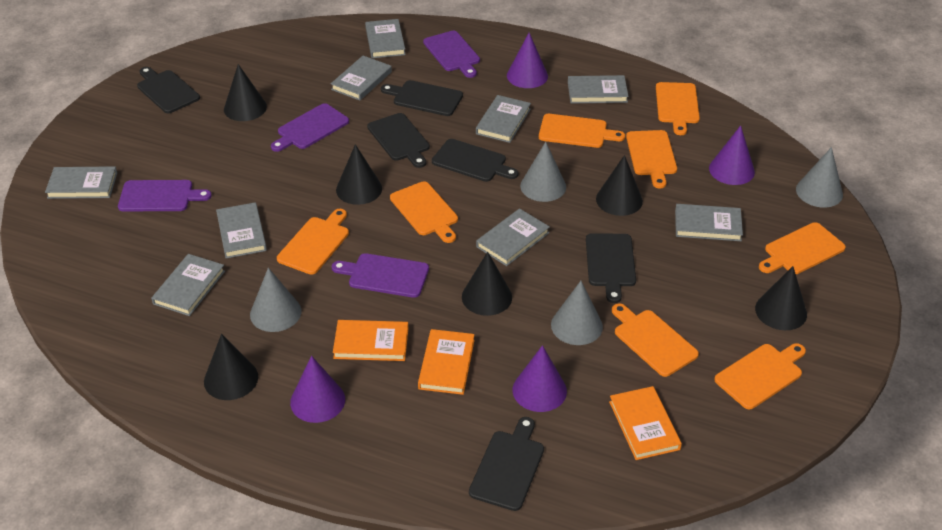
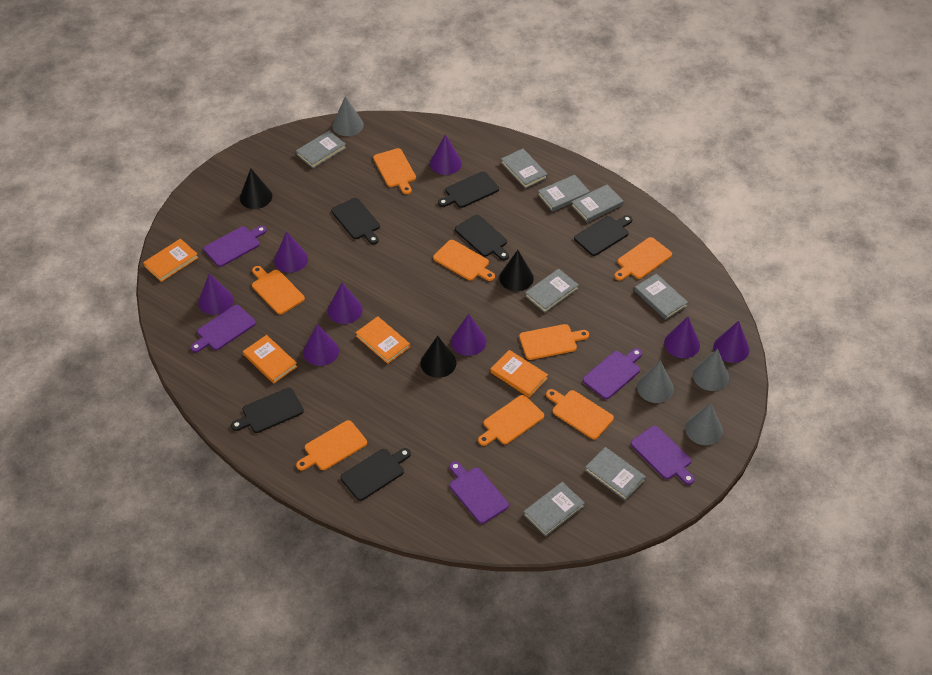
black cone: [204,334,258,400] [224,64,267,121] [336,144,382,205] [462,252,512,316] [596,155,643,216] [755,266,807,330] = 6 -> [240,168,272,209] [420,336,456,378] [499,250,534,291] = 3
grey book: [45,166,117,199] [151,254,225,316] [216,202,267,259] [331,56,392,101] [365,19,406,58] [476,95,531,143] [476,208,550,266] [568,75,629,104] [675,204,743,241] = 9 -> [296,131,346,168] [501,149,548,189] [523,482,585,537] [525,269,579,313] [538,175,590,212] [571,184,624,223] [585,447,646,501] [634,274,688,320] = 8
orange book: [333,320,408,361] [418,329,475,395] [609,386,682,460] = 3 -> [143,239,198,282] [243,335,297,384] [355,316,410,364] [490,350,548,398] = 4
purple cone: [290,356,345,423] [507,33,548,88] [513,345,567,412] [709,125,755,185] = 4 -> [198,273,233,315] [274,231,308,273] [303,324,339,366] [328,283,363,324] [430,134,462,175] [451,314,487,356] [664,317,700,358] [713,321,749,363] = 8
purple cutting board: [118,180,212,212] [271,103,349,152] [332,253,429,298] [423,31,480,78] = 4 -> [191,305,256,353] [204,226,267,267] [450,461,509,524] [583,348,642,399] [631,426,695,485] = 5

